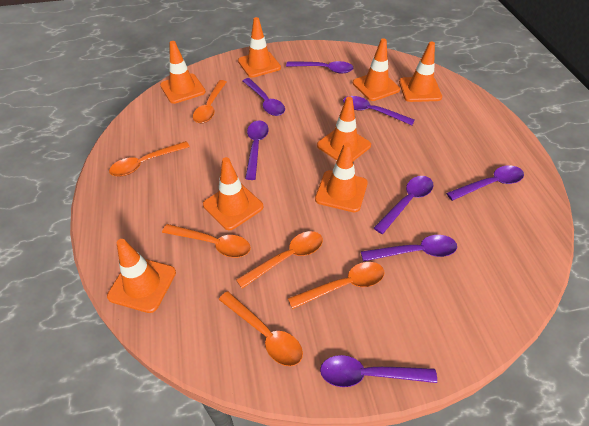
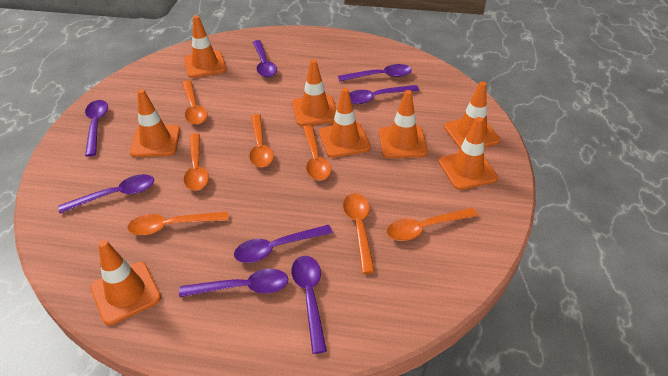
orange spoon: [109,141,190,176] [162,224,251,258] [193,80,226,123] [219,291,303,366] [236,231,323,289] [288,262,385,309] = 6 -> [127,212,228,235] [182,80,208,125] [184,133,209,191] [249,114,274,167] [303,125,331,180] [343,193,375,274] [386,208,478,241] = 7

